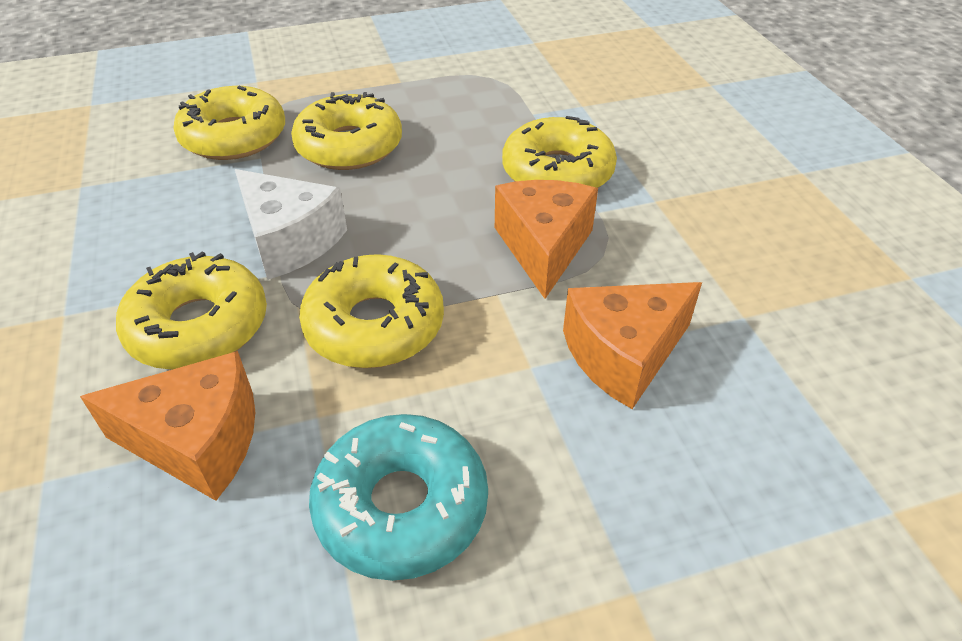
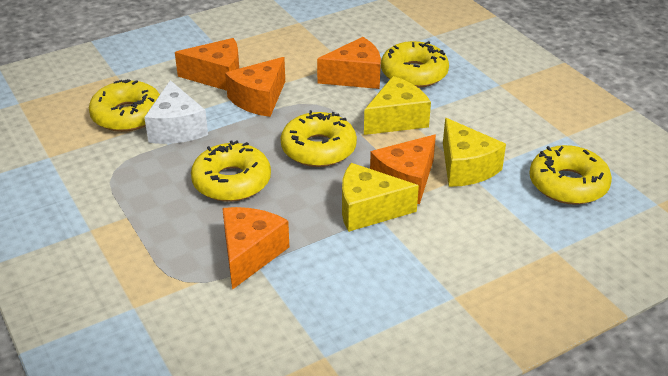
orange cheese: [80,351,255,501] [495,180,598,299] [563,282,702,409] = 3 -> [175,38,239,91] [222,207,289,290] [225,57,285,117] [317,37,381,89] [370,135,436,204] = 5
turquoise donut: [309,414,488,581] = 1 -> none = 0
yellow cheese: none = 0 -> [342,163,419,232] [364,76,431,135] [443,118,506,187] = 3

